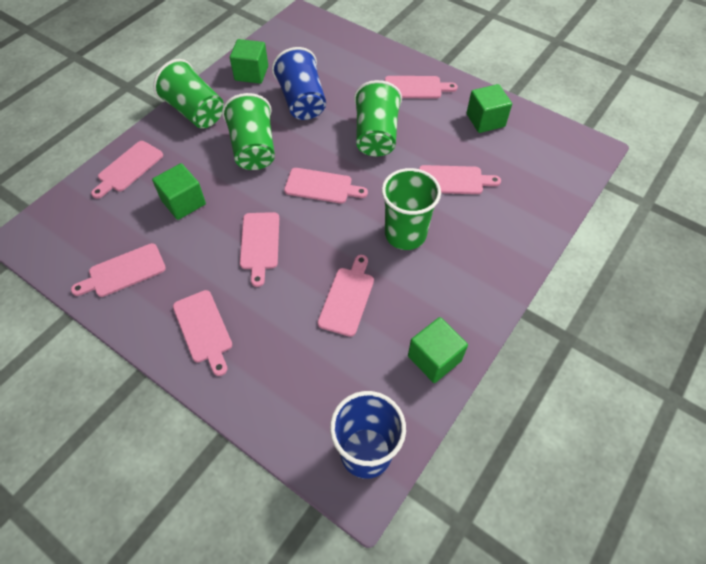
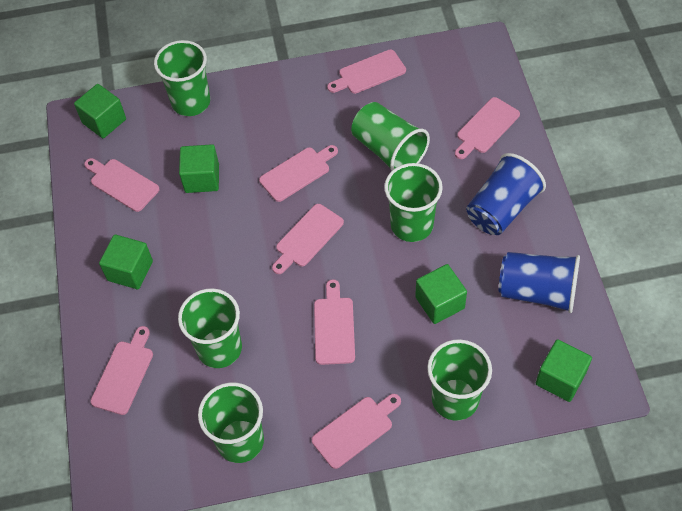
green cube: [152,163,206,220] [230,39,268,84] [408,317,468,383] [467,84,512,133] = 4 -> [74,84,126,138] [99,234,153,289] [179,144,219,193] [415,264,467,324] [536,339,592,402] = 5
green cup: [153,59,224,129] [222,93,275,170] [354,80,402,156] [382,168,441,250] = 4 -> [154,40,210,116] [178,288,242,368] [198,382,264,463] [351,102,430,171] [384,163,443,242] [427,339,492,421] = 6

